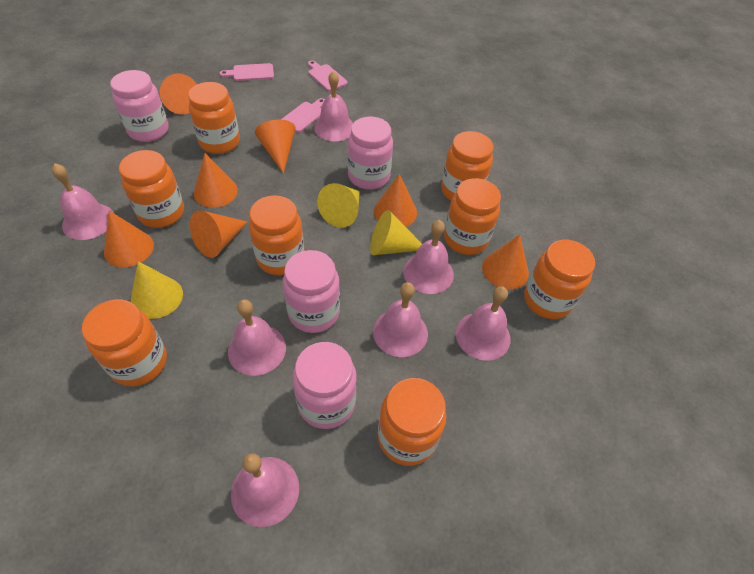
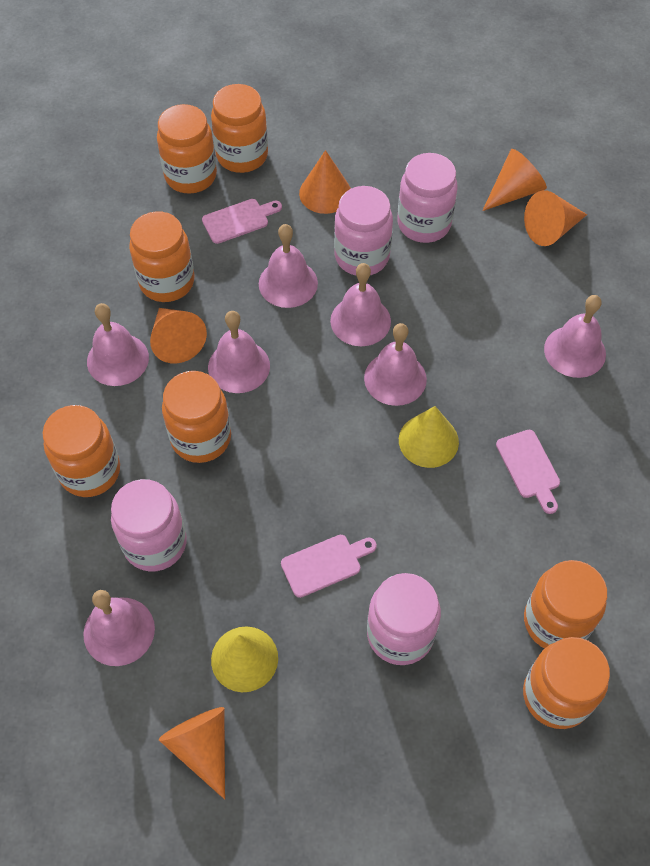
orange cone: [104,211,154,267] [160,74,197,114] [190,210,248,258] [194,153,238,208] [255,120,296,174] [374,174,417,227] [482,235,529,289] = 7 -> [150,308,207,363] [159,707,225,800] [299,150,351,214] [482,149,547,211] [524,190,587,246] = 5
orange jar: [82,299,167,387] [119,150,184,228] [188,82,240,154] [249,195,304,275] [378,378,447,466] [441,131,493,200] [444,178,501,255] [524,240,595,319] = 8 -> [43,405,120,497] [129,211,194,302] [157,104,217,194] [162,371,231,463] [211,84,268,173] [523,637,610,729] [524,560,607,648] = 7
yellow cone: [130,261,183,319] [317,183,360,228] [370,210,422,255] = 3 -> [211,626,278,692] [399,406,459,468] = 2

